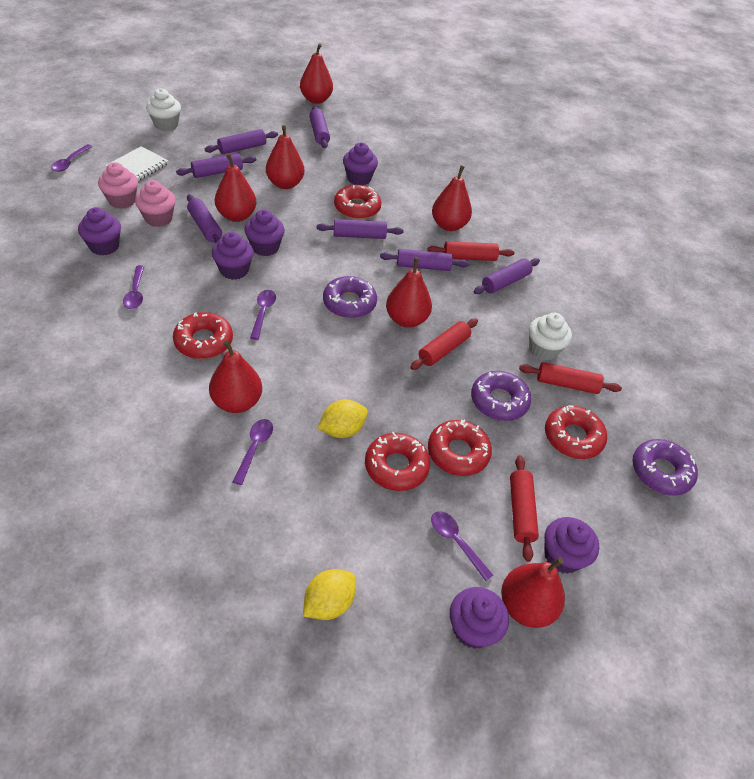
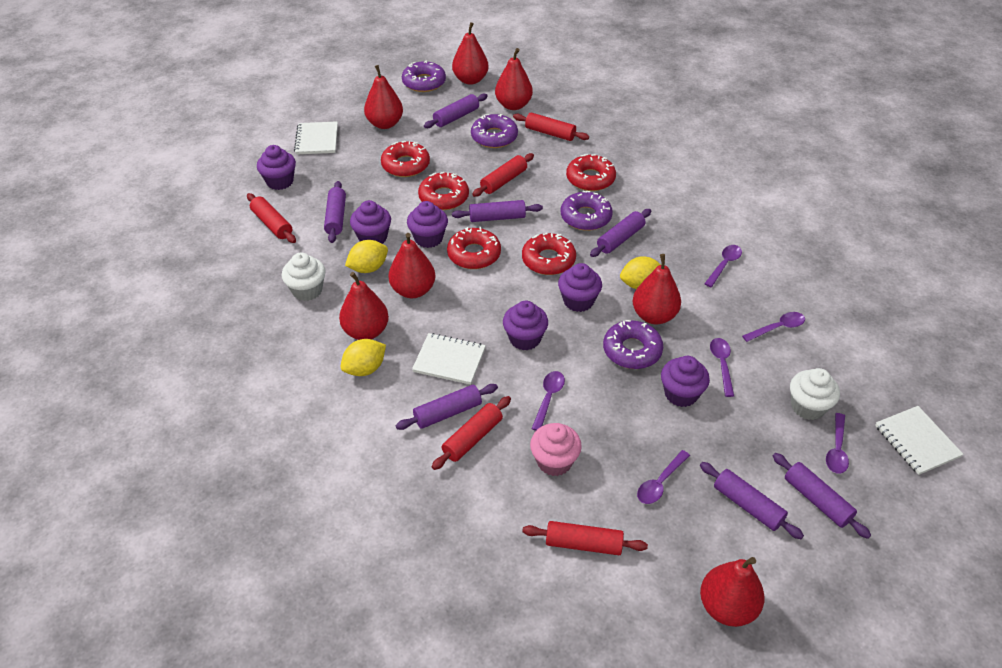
pink cupcake: [98,162,138,209] [135,180,176,227] = 2 -> [530,423,582,476] = 1
purple donut: [323,276,377,318] [471,371,531,421] [632,439,698,496] = 3 -> [402,60,446,92] [471,114,518,148] [561,191,613,231] [603,320,663,369] = 4
purple spoon: [51,144,93,172] [123,265,144,309] [233,419,273,485] [250,290,276,340] [431,511,493,581] = 5 -> [531,371,565,431] [637,450,690,504] [704,245,742,287] [710,338,734,397] [742,312,805,342] [826,413,849,474] = 6
red rolling pin: [410,318,478,370] [427,241,515,261] [510,455,539,562] [519,362,622,394] = 4 -> [247,193,296,243] [432,396,511,470] [472,153,534,197] [513,112,589,141] [522,521,648,555] = 5
white notebook: [105,146,169,181] = 1 -> [294,121,338,155] [412,333,486,385] [875,406,964,475] = 3
yellow lemon: [303,569,356,620] [318,400,368,438] = 2 -> [340,339,386,376] [345,240,388,273] [620,256,661,289] = 3

